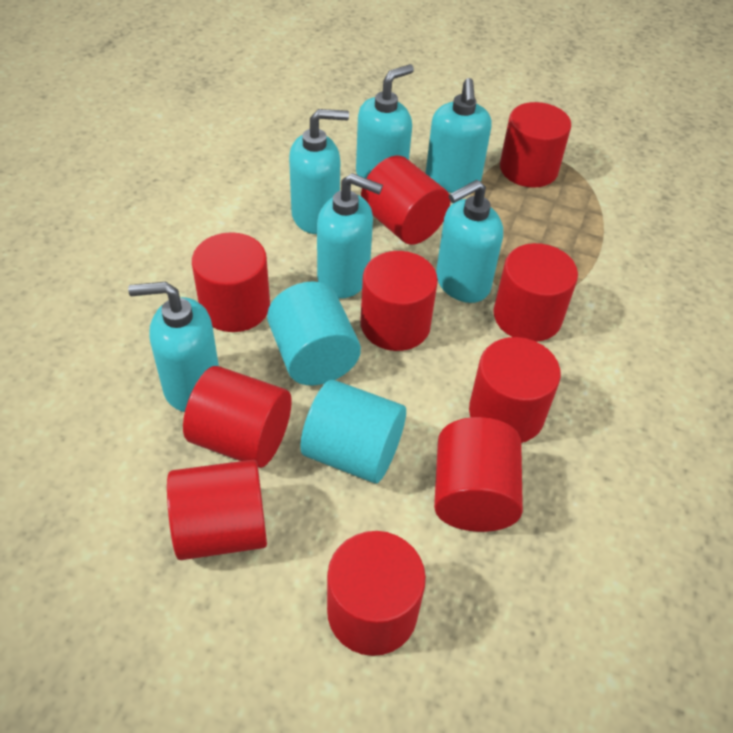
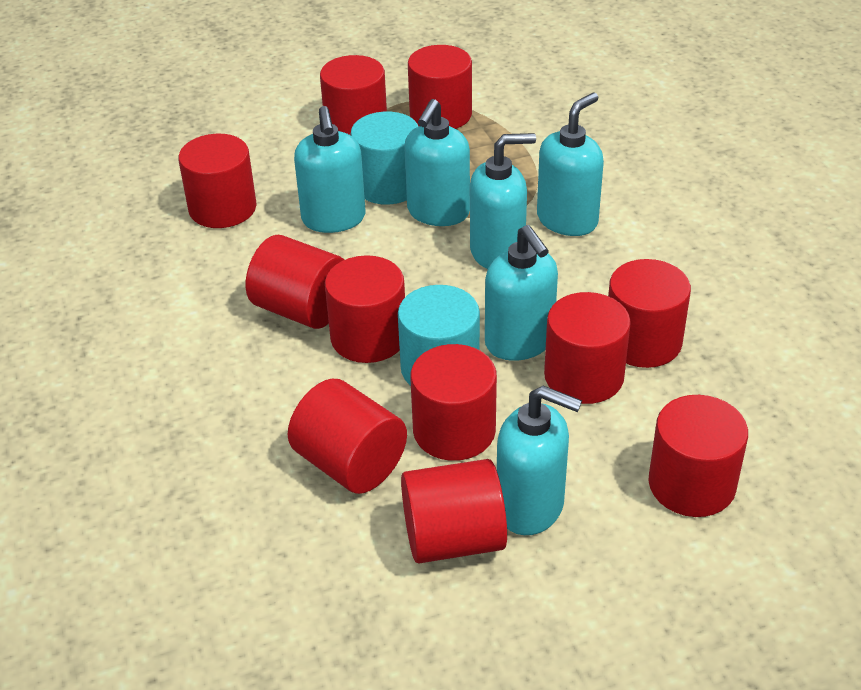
red cylinder: [167,460,267,560] [183,366,292,468] [192,232,270,332] [327,531,426,656] [360,251,438,351] [361,156,450,245] [434,417,523,532] [469,337,561,443] [493,243,578,342] [500,102,571,188] = 10 -> [178,134,257,228] [246,235,344,329] [288,379,407,494] [320,55,387,135] [325,255,405,363] [401,459,507,563] [408,45,472,129] [410,344,497,461] [544,292,631,404] [608,259,691,368] [648,395,748,517] = 11

